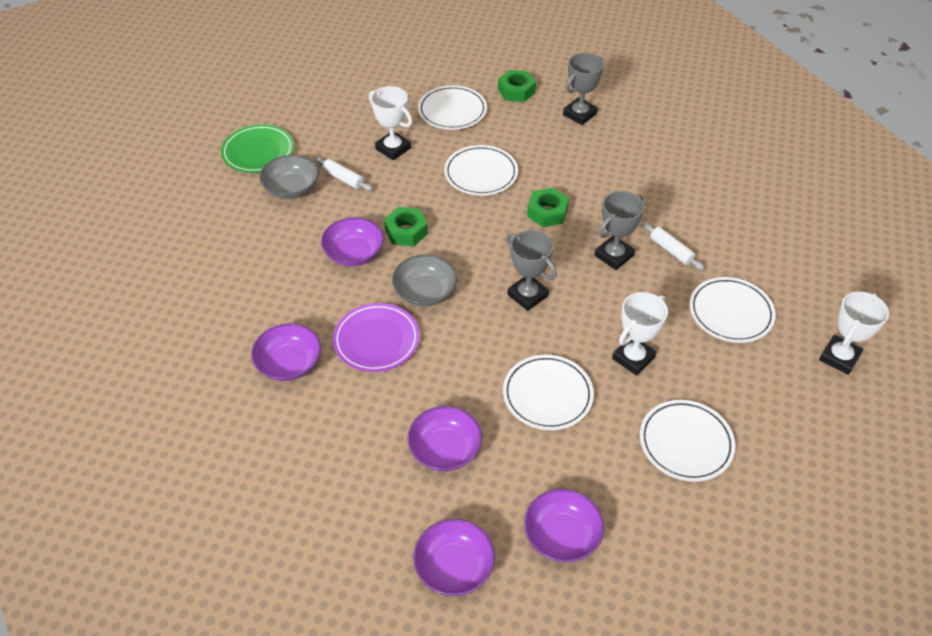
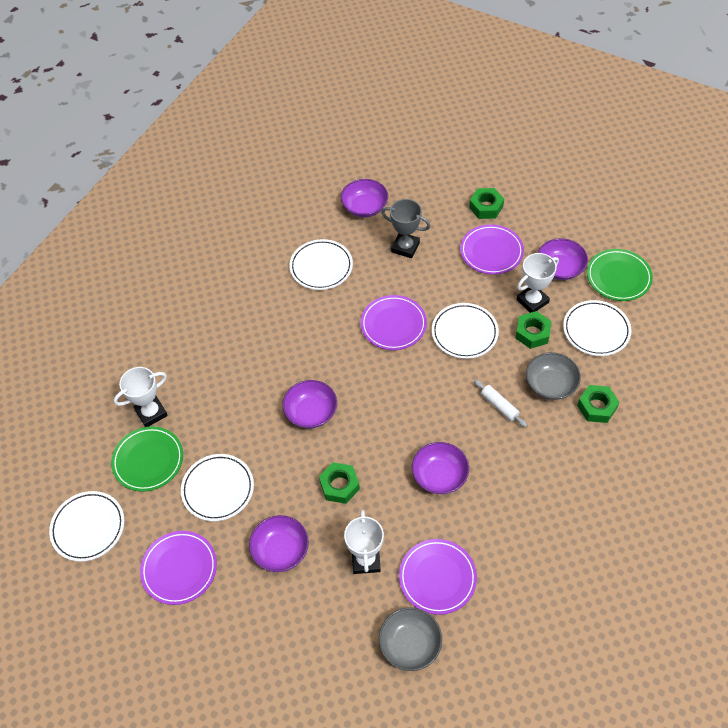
green nut: [384,207,428,247] [498,70,536,102] [527,188,569,227] = 3 -> [319,462,360,504] [469,188,504,219] [515,311,552,349] [577,385,619,423] = 4
green plate: [221,124,294,173] = 1 -> [111,426,183,492] [587,249,653,301] = 2
grey trophy: [506,230,557,311] [563,53,604,125] [595,191,644,270] = 3 -> [381,199,431,258] = 1
purple plate: [333,303,420,372] = 1 -> [140,531,217,605] [361,295,427,350] [399,539,477,615] [460,224,524,275] = 4
white rolling pin: [314,157,373,191] [642,222,704,270] = 2 -> [474,379,527,427] = 1

